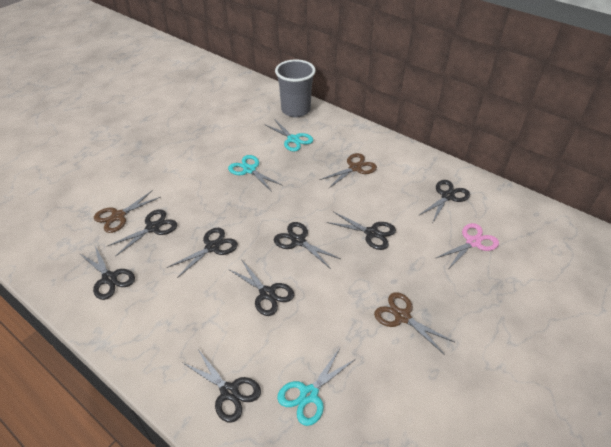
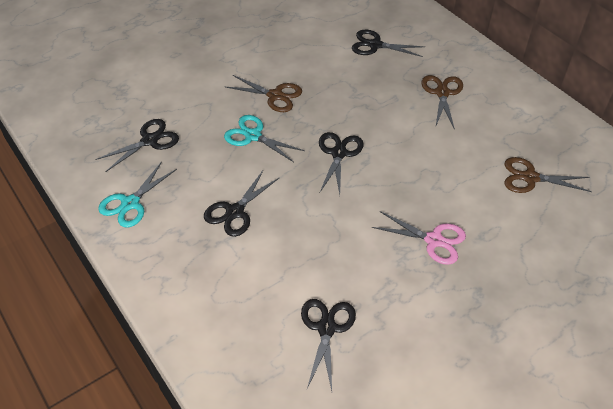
black scissors: [79,246,135,300] [108,209,177,257] [167,228,238,278] [183,348,261,423] [228,259,294,316] [274,222,341,269] [326,211,396,250] [419,180,470,222] = 8 -> [95,119,179,172] [204,171,279,237] [301,299,356,391] [319,132,364,195] [352,30,425,57] = 5
grey cup: [275,59,316,117] = 1 -> none = 0
turquoise scissors: [228,155,283,192] [264,120,313,152] [277,348,356,426] = 3 -> [98,162,177,228] [224,115,305,162] = 2

